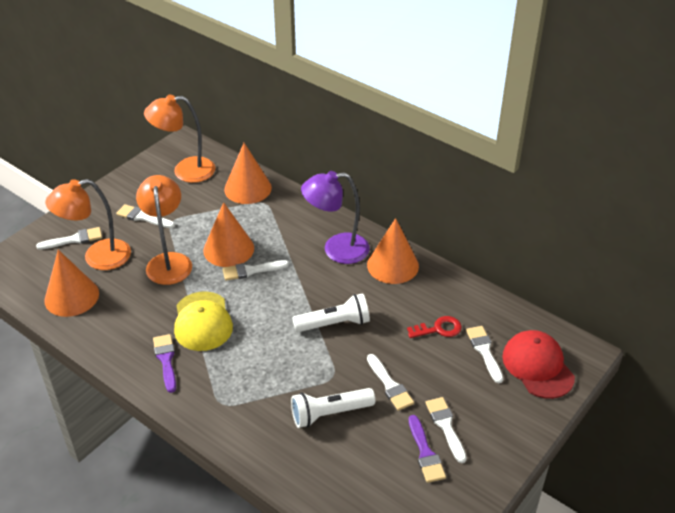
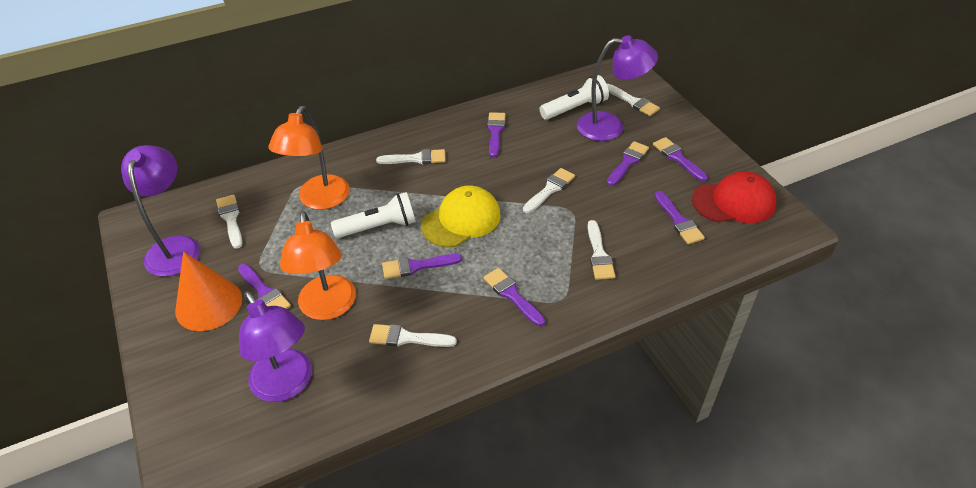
orange cone: [44,250,99,317] [203,202,254,267] [224,143,272,204] [367,218,419,284] = 4 -> [175,252,242,331] = 1
orange lamp: [45,179,131,270] [136,175,192,285] [144,95,215,183] = 3 -> [268,106,350,210] [280,211,356,320] = 2
purple brush: [153,334,176,393] [409,415,446,483] = 2 -> [238,264,291,309] [382,254,462,279] [483,268,545,326] [487,112,506,158] [607,141,649,186] [653,137,708,182] [654,191,705,244] = 7
purple lamp: [301,171,370,264] = 1 -> [121,145,200,277] [239,291,312,402] [577,35,658,141] = 3
red key: [407,316,462,338] = 1 -> none = 0

